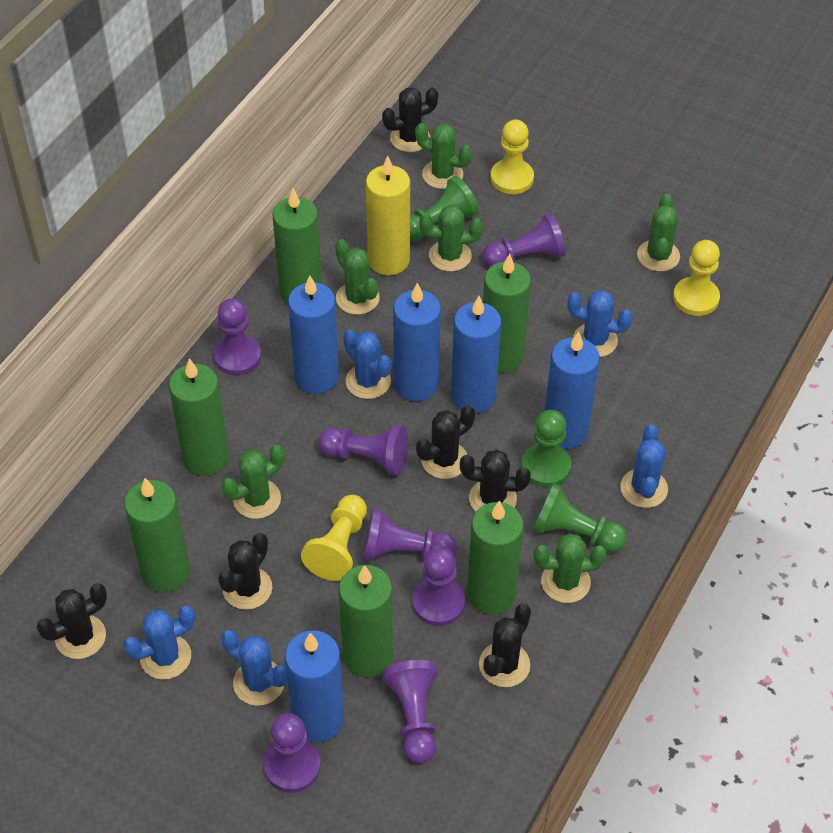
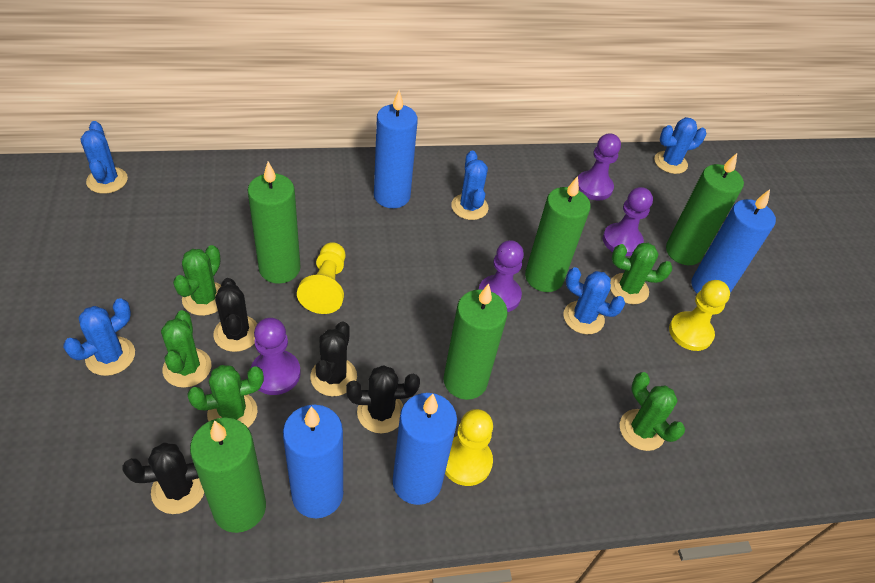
black cactus: [37,583,107,659] [218,533,272,610] [382,87,438,152] [416,405,475,479] [460,450,531,512] [479,604,531,687] = 6 -> [123,442,204,514] [213,278,257,352] [310,321,357,396] [346,365,420,433] = 4
blue candle: [285,630,344,743] [288,276,339,394] [393,283,441,401] [451,296,501,414] [545,332,600,449] = 5 -> [283,405,343,518] [374,90,418,208] [393,393,457,505] [691,189,776,294] = 4
green cactus: [222,445,285,519] [335,239,380,315] [415,123,472,189] [419,205,483,272] [533,533,607,603] [637,194,680,271] = 6 -> [161,310,211,388] [173,245,221,316] [187,365,264,428] [610,243,672,304] [620,372,685,451] = 5
green candle: [124,478,190,592] [169,358,229,476] [272,188,322,304] [339,565,393,677] [467,500,524,614] [483,254,531,373] = 6 -> [190,418,266,533] [247,162,300,284] [443,284,508,400] [525,176,591,292] [666,153,744,265] = 5
green pawn: [410,176,479,241] [521,410,571,487] [533,484,627,552] = 3 -> none = 0
purple pawn: [214,298,261,375] [264,713,321,793] [318,425,408,475] [364,508,457,561] [382,660,438,763] [413,547,465,626] [483,213,566,267] = 7 -> [251,318,301,395] [478,240,524,312] [578,133,621,201] [603,187,653,256] = 4
yellow candle: [366,156,410,275] = 1 -> none = 0

